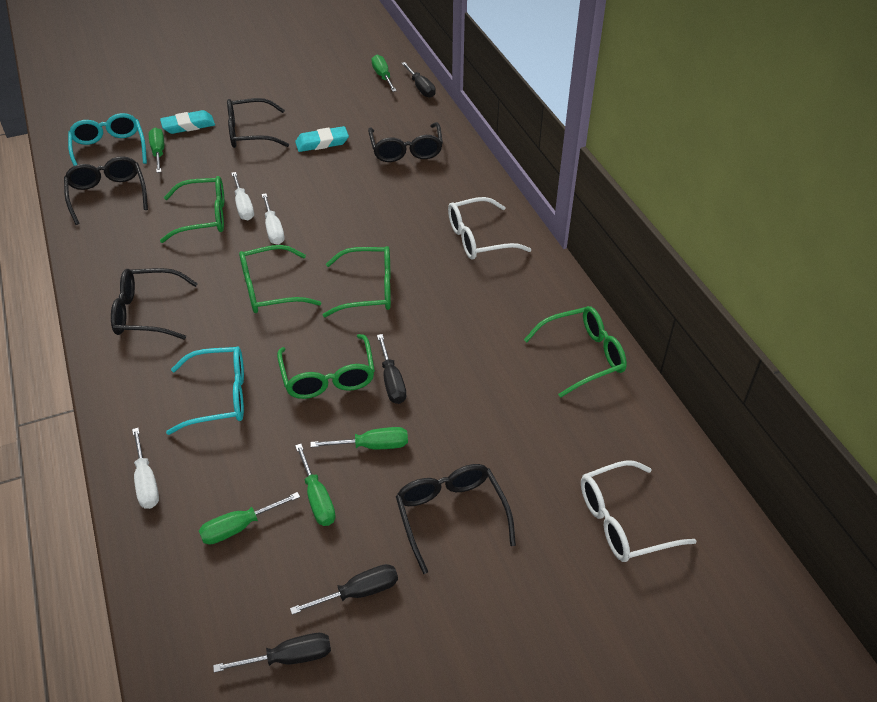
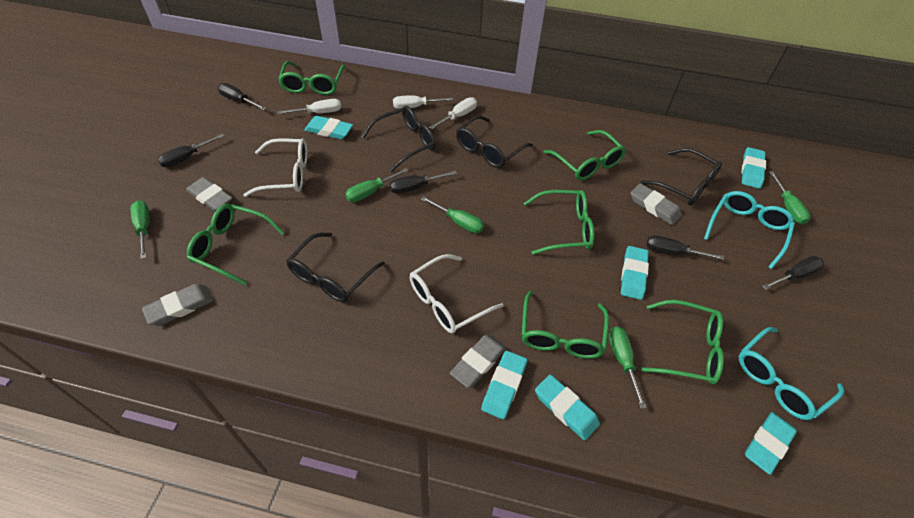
black glasses: [64,156,148,225] [111,268,198,340] [227,98,289,148] [368,122,443,162] [396,464,516,574] = 5 -> [286,233,385,302] [362,106,436,172] [456,115,533,168] [640,148,722,206] = 4
black screwdriver: [213,633,331,673] [290,564,398,615] [377,334,406,404] [401,62,436,98] = 4 -> [157,134,224,167] [217,83,267,110] [390,171,457,194] [646,235,724,260] [762,256,824,290] = 5
green glasses: [160,176,224,243] [239,245,321,313] [277,334,375,399] [323,246,391,317] [524,306,627,398] = 5 -> [187,204,284,285] [278,61,345,95] [521,291,609,359] [524,190,594,255] [544,130,626,180] [641,300,724,385] = 6
grey eraser: none = 0 -> [142,284,213,326] [186,177,232,211] [450,334,506,388] [631,183,682,225] = 4
turquoise eraser: [160,110,215,134] [295,126,349,152] = 2 -> [305,116,353,140] [481,351,527,419] [535,374,600,441] [621,246,649,300] [742,147,766,189] [745,412,797,475] = 6

